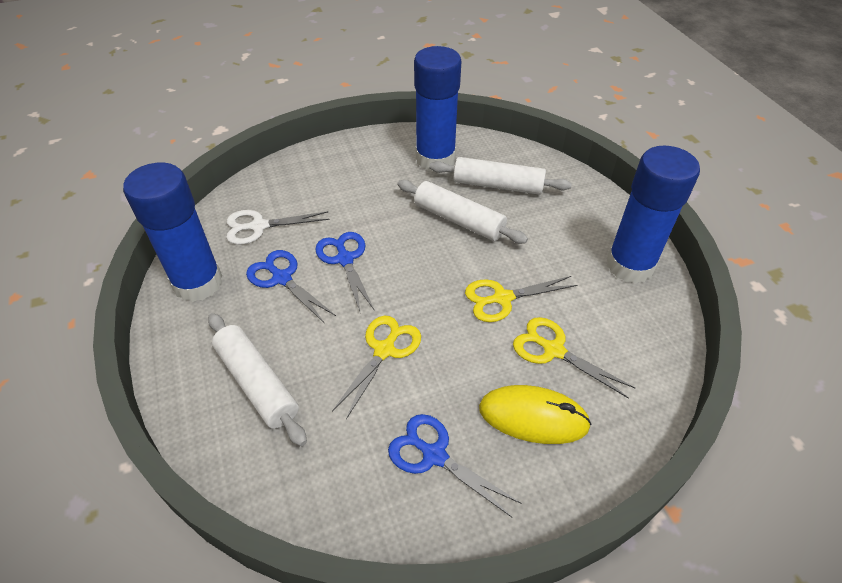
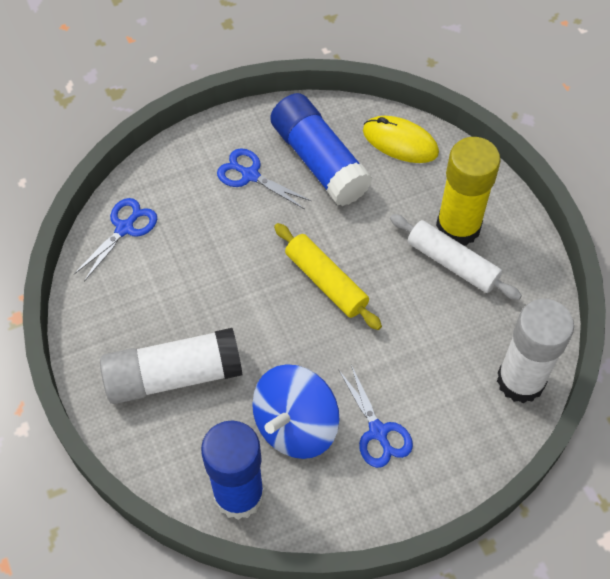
blue glue stick: [123,162,222,302] [414,46,462,171] [606,146,700,283] = 3 -> [201,421,264,520] [270,93,373,206] = 2
blue spinning top: none = 0 -> [252,364,340,459] = 1
white glue stick: none = 0 -> [100,328,242,404] [497,299,574,403] = 2
white rolling pin: [208,313,307,446] [397,180,528,244] [429,157,572,195] = 3 -> [390,214,522,300] = 1
white scissors: [226,210,330,245] = 1 -> none = 0
yellow glue stick: none = 0 -> [436,137,501,246] = 1
yellow rolling pin: none = 0 -> [274,223,382,330] = 1
yellow scissors: [332,316,421,419] [465,276,578,322] [513,317,635,399] = 3 -> none = 0

